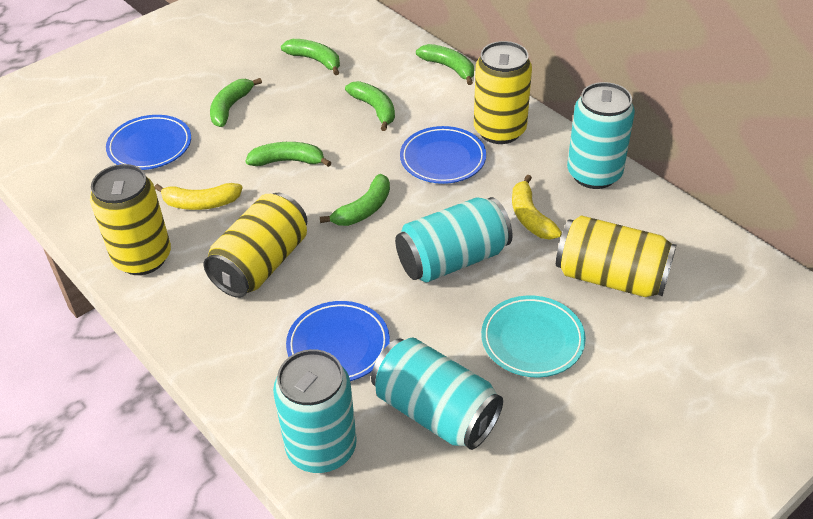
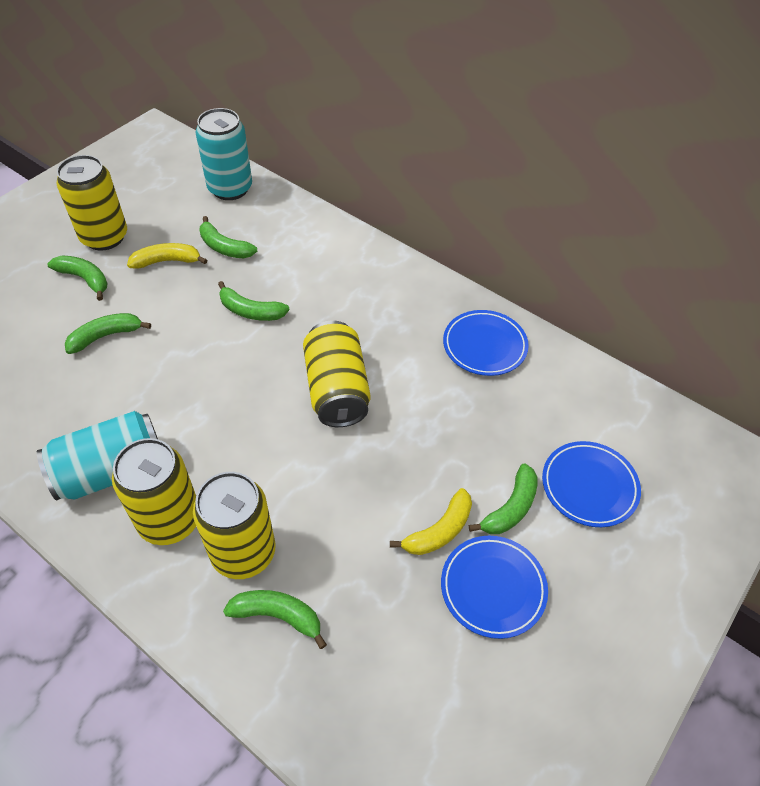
turquoise can: [273,349,357,473] [371,337,503,450] [395,197,513,283] [567,82,635,189] = 4 -> [37,411,158,501] [196,108,252,200] = 2
turquoise plate: [481,295,586,377] = 1 -> none = 0

